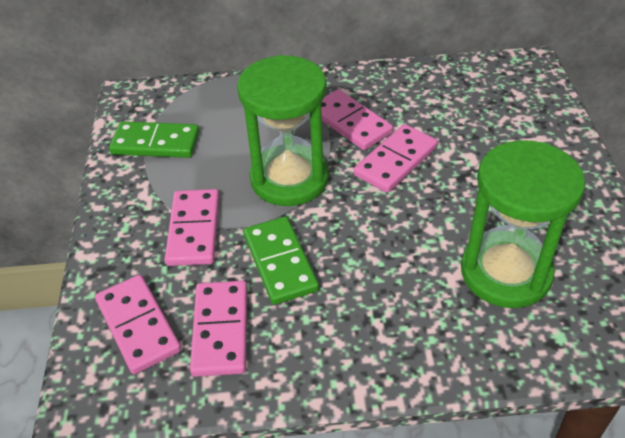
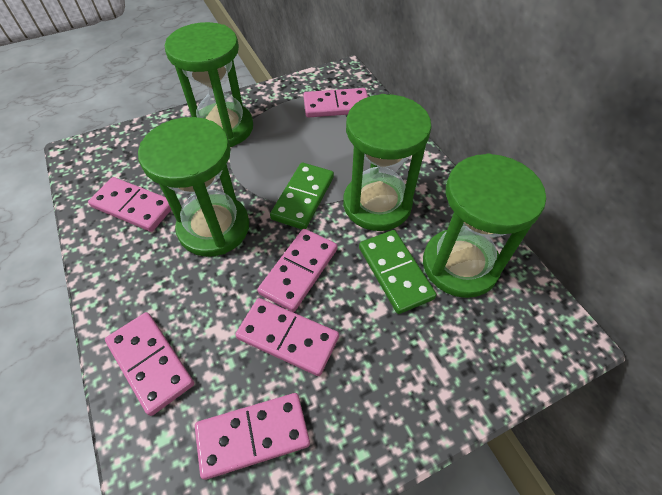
green hourglass: [237,55,329,206] [461,140,585,308] = 2 -> [138,117,249,257] [165,22,253,147] [343,94,432,231] [423,154,546,298] = 4
pink domino: [95,275,181,374] [165,189,219,266] [190,280,247,377] [321,89,393,150] [354,124,438,193] = 5 -> [88,177,171,232] [105,312,194,416] [195,393,310,480] [235,298,339,376] [258,229,337,312] [303,88,368,118] = 6

